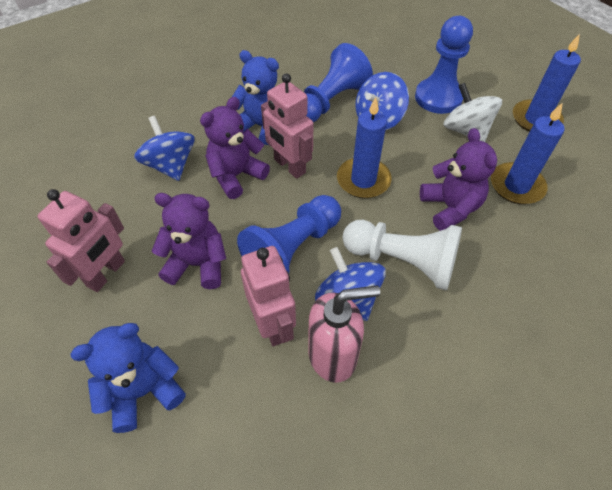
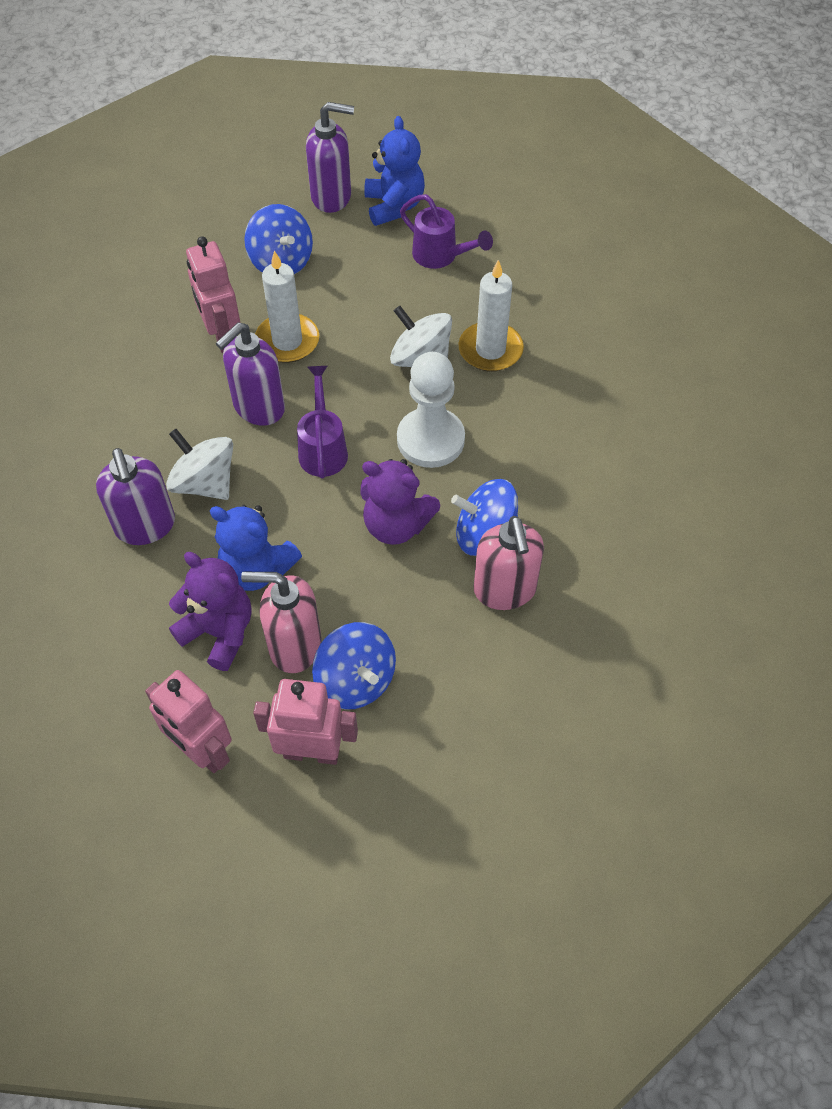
blue candle: [337,97,392,198] [491,102,564,204] [513,34,581,132] = 3 -> none = 0
blue pawn: [237,195,341,273] [304,43,373,122] [415,16,473,114] = 3 -> none = 0
pink soap dispenser: [308,285,380,383] = 1 -> [241,572,322,673] [474,516,544,610] = 2
purple soap dispenser: none = 0 -> [96,448,175,545] [216,322,285,426] [306,102,354,213] = 3
purple teddy bear: [152,193,226,289] [200,97,270,199] [420,128,497,231] = 3 -> [169,552,251,671] [360,459,440,545] = 2
purple watering can: none = 0 -> [297,366,348,479] [400,194,493,269] = 2
white candle: none = 0 -> [255,251,319,363] [459,260,524,372] = 2
white spinning top: [444,83,502,142] = 1 -> [166,429,233,500] [390,306,452,367] = 2

